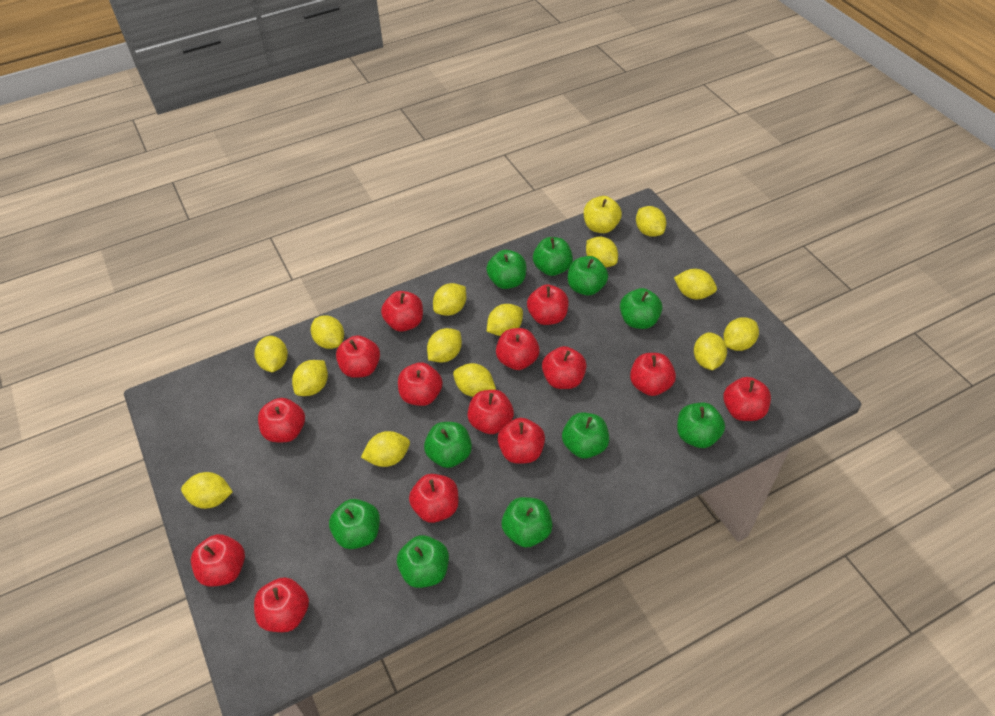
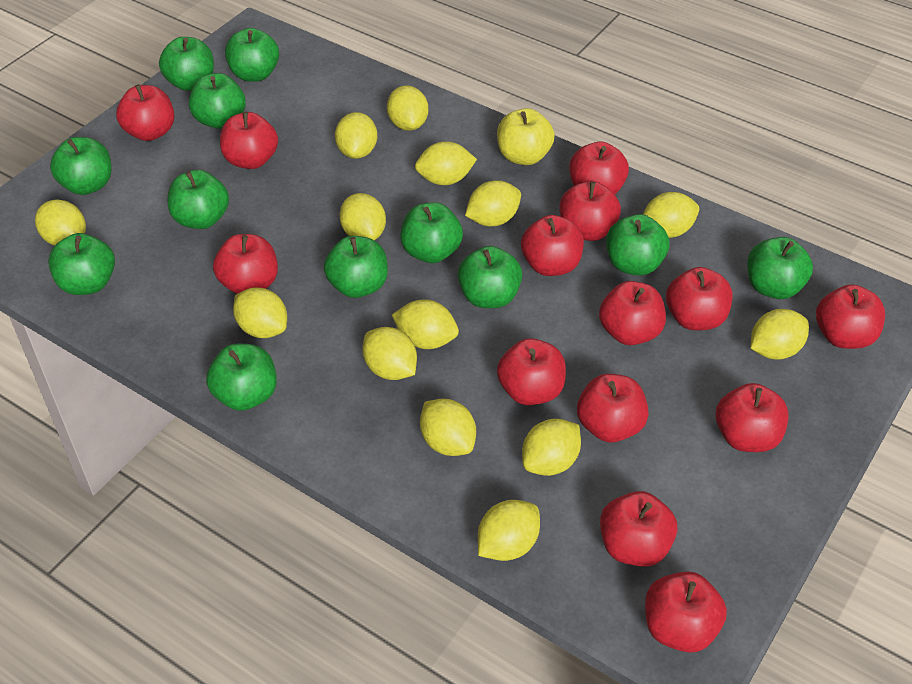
green apple: [329,499,380,549] [397,535,449,588] [424,422,472,468] [486,250,526,289] [502,497,553,548] [533,237,573,276] [562,412,609,458] [568,256,608,296] [620,288,663,329] [677,403,725,448] = 10 -> [48,233,115,295] [50,137,111,195] [159,37,214,91] [168,170,229,229] [189,73,246,129] [206,344,277,411] [225,28,279,82] [324,236,388,298] [400,202,463,263] [458,246,522,308] [606,214,670,276] [747,237,813,299] = 12

